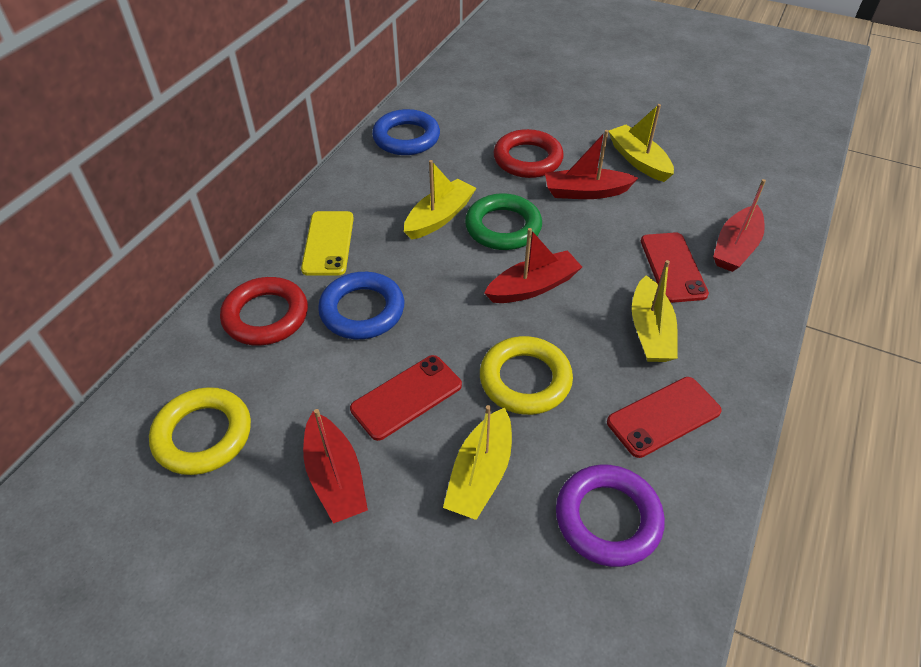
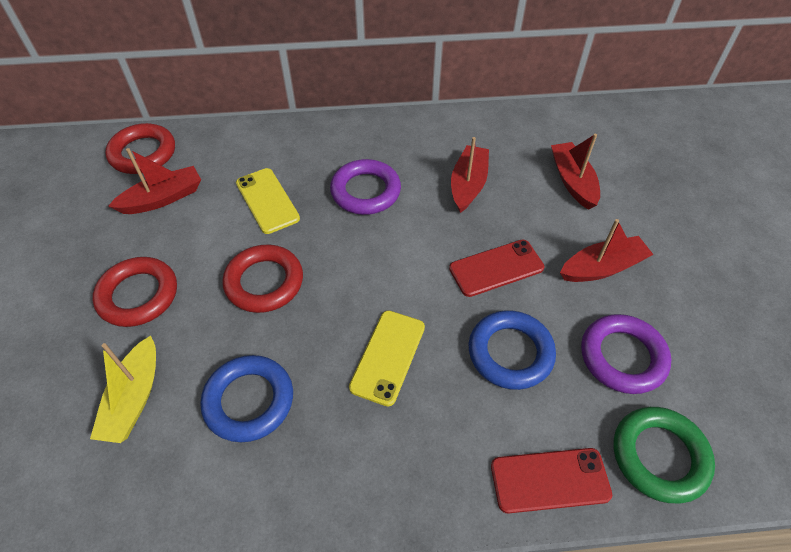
purple ring: [556,465,665,567] = 1 -> [330,159,401,215] [581,314,671,394] = 2
red phone: [350,355,462,441] [607,377,722,458] [641,232,709,303] = 3 -> [449,239,544,297] [491,448,612,513] = 2
red ring: [220,277,308,346] [494,129,564,178] = 2 -> [92,257,177,327] [105,123,175,174] [222,244,303,313] = 3
yellow boat: [404,160,476,240] [443,405,512,520] [608,104,674,182] [632,260,678,362] = 4 -> [90,335,156,443] = 1
yellow phone: [301,211,354,276] = 1 -> [236,168,300,234] [349,310,425,406] = 2
yellow ring: [149,387,251,475] [480,336,573,415] = 2 -> none = 0

